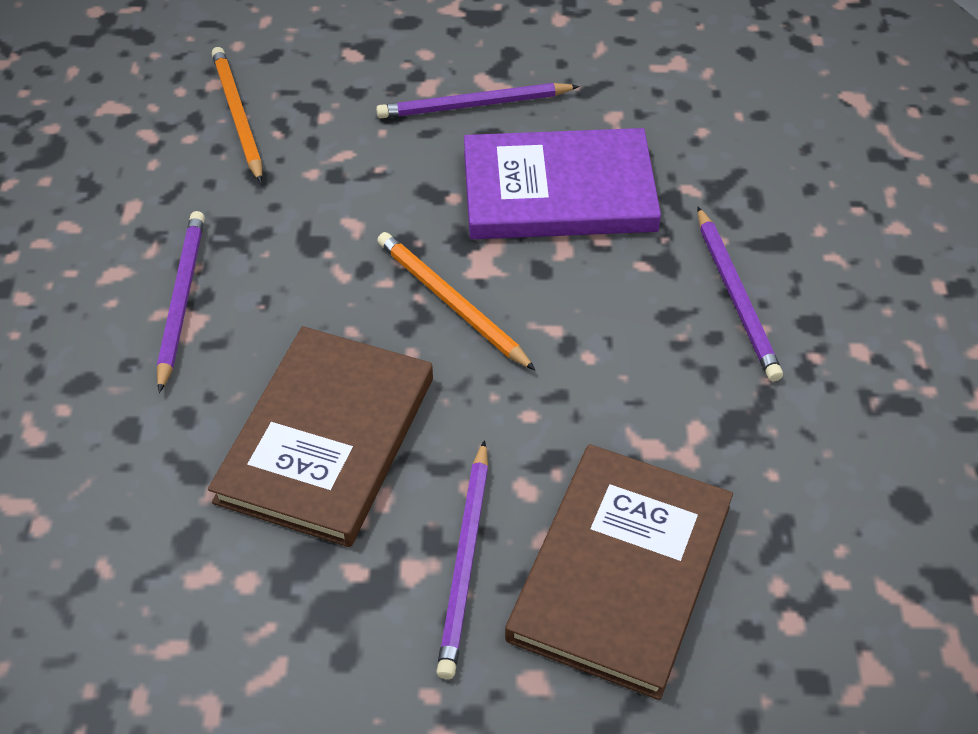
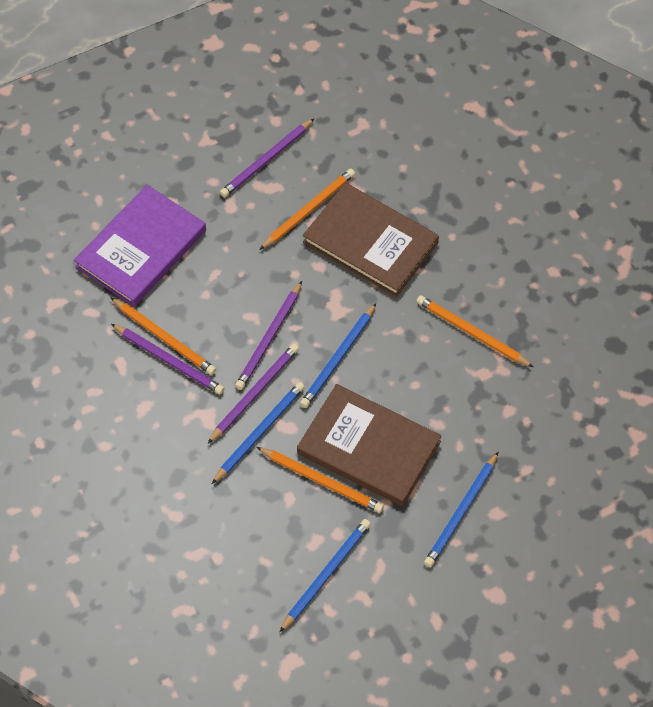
blue pencil: none = 0 -> [212,382,305,484] [279,519,371,633] [300,303,376,408] [424,451,499,567] = 4
orange pencil: [212,47,262,183] [377,232,536,371] = 2 -> [110,297,216,375] [257,447,384,513] [259,169,355,250] [417,295,533,367] = 4

